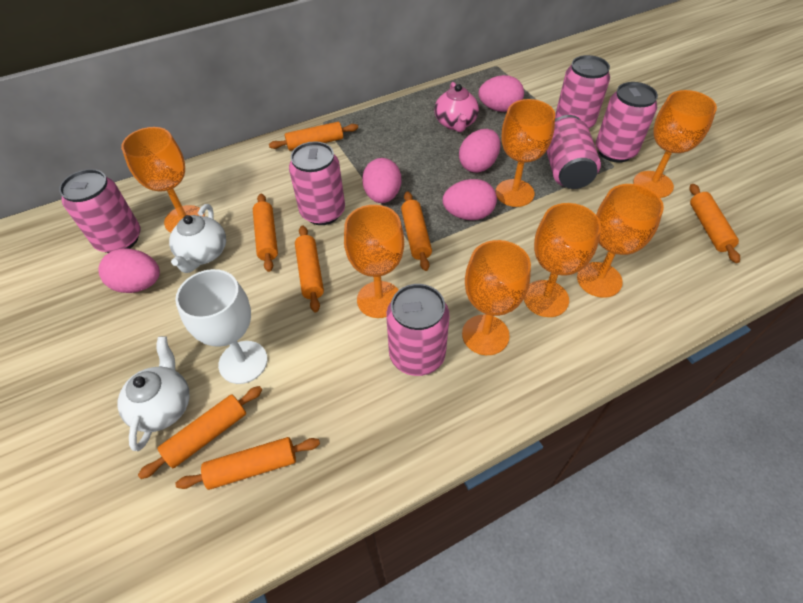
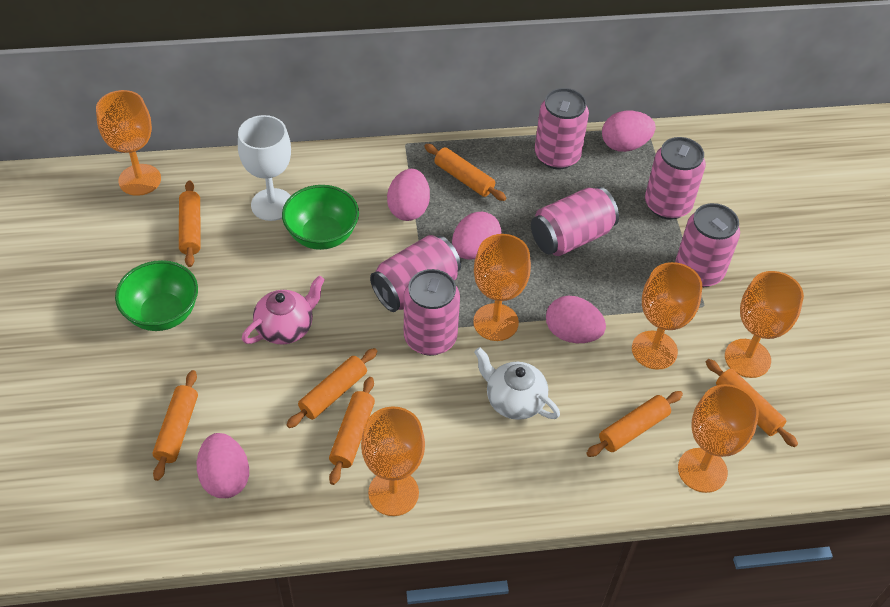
green bowl: none = 0 -> [115,260,198,331] [282,185,359,250] = 2
orange goblet: [121,127,205,233] [344,205,404,318] [462,240,531,355] [496,99,555,207] [524,203,601,317] [577,184,664,298] [633,90,717,198] = 7 -> [96,90,161,196] [361,406,425,516] [473,234,531,341] [632,262,702,370] [678,384,759,493] [725,271,804,378] = 6
white teapot: [117,336,190,451] [169,204,226,273] = 2 -> [474,347,560,420] = 1

